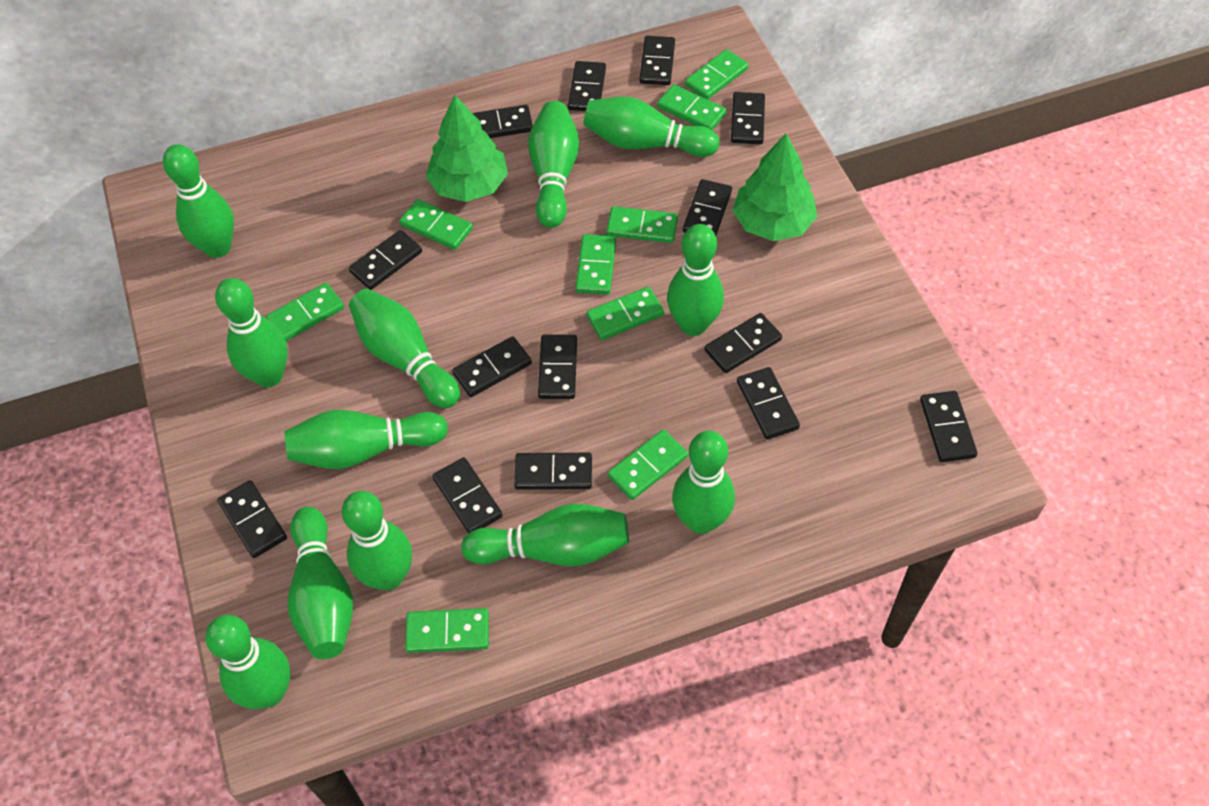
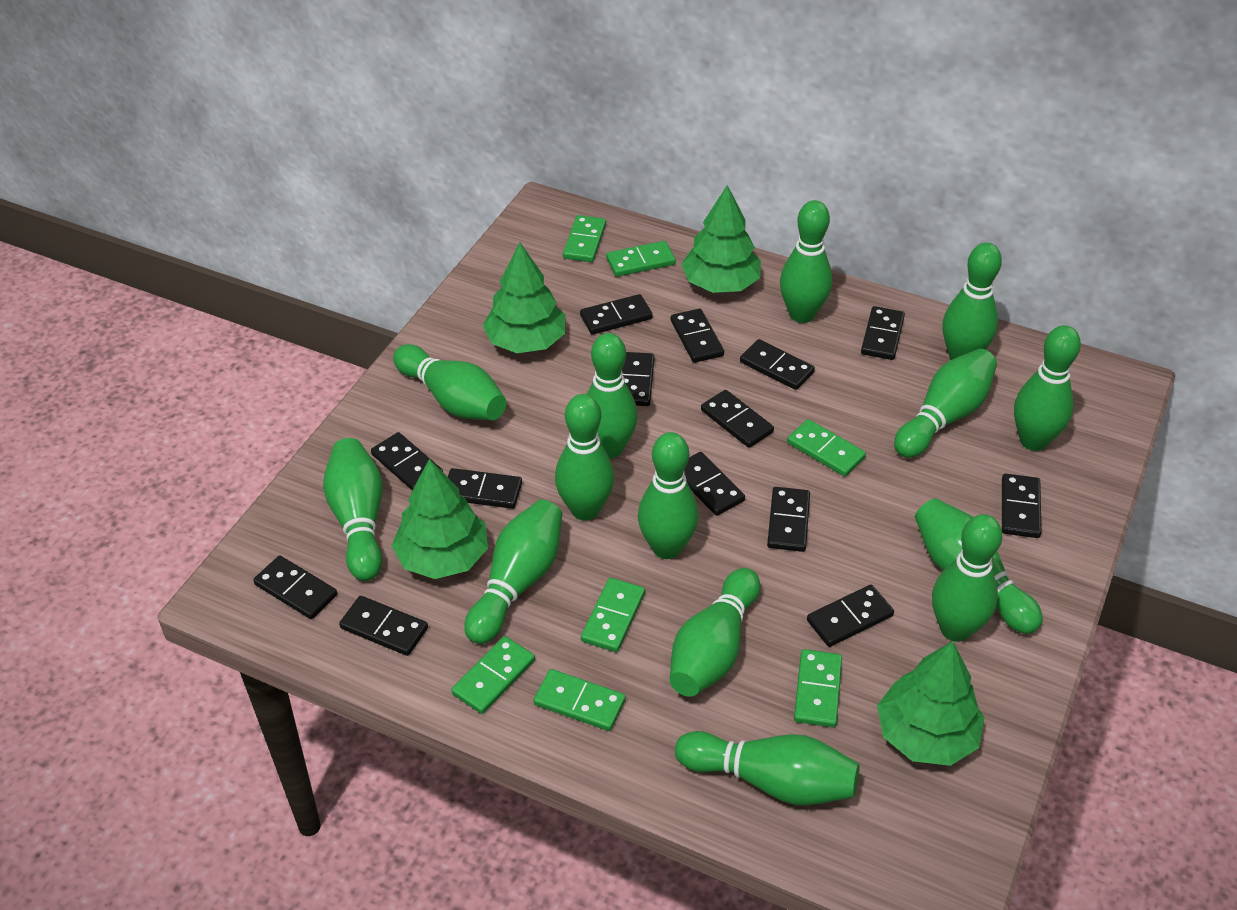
green bowling pin: [163,144,234,258] [205,615,290,709] [215,278,288,387] [285,410,448,469] [288,507,353,659] [342,491,412,591] [349,289,460,408] [461,504,629,566] [528,101,579,228] [583,97,719,157] [667,224,724,336] [672,431,735,534] = 12 -> [323,438,383,581] [393,344,506,420] [464,500,562,644] [555,394,614,521] [587,333,638,458] [638,432,699,559] [670,568,760,697] [675,731,860,805] [780,200,832,323] [894,349,997,458] [915,498,1043,634] [932,514,1002,642] [942,243,1002,360] [1014,325,1081,451] = 14
green domino: [266,283,344,341] [399,199,473,250] [405,608,489,653] [575,234,616,294] [586,287,664,340] [606,206,678,243] [608,430,688,500] [657,84,727,130] [685,49,749,99] = 9 -> [451,636,535,714] [534,669,626,731] [563,215,606,262] [581,578,645,652] [606,241,676,277] [787,419,866,476] [794,649,842,727] = 7
green tree: [426,95,508,202] [732,134,818,241] = 2 -> [392,459,488,579] [482,243,565,353] [681,185,761,293] [877,641,985,766] = 4

